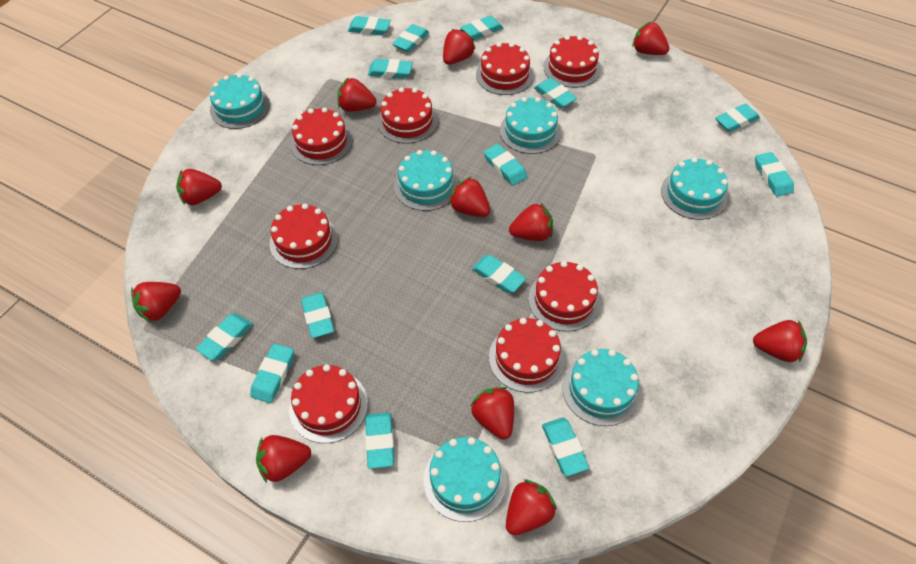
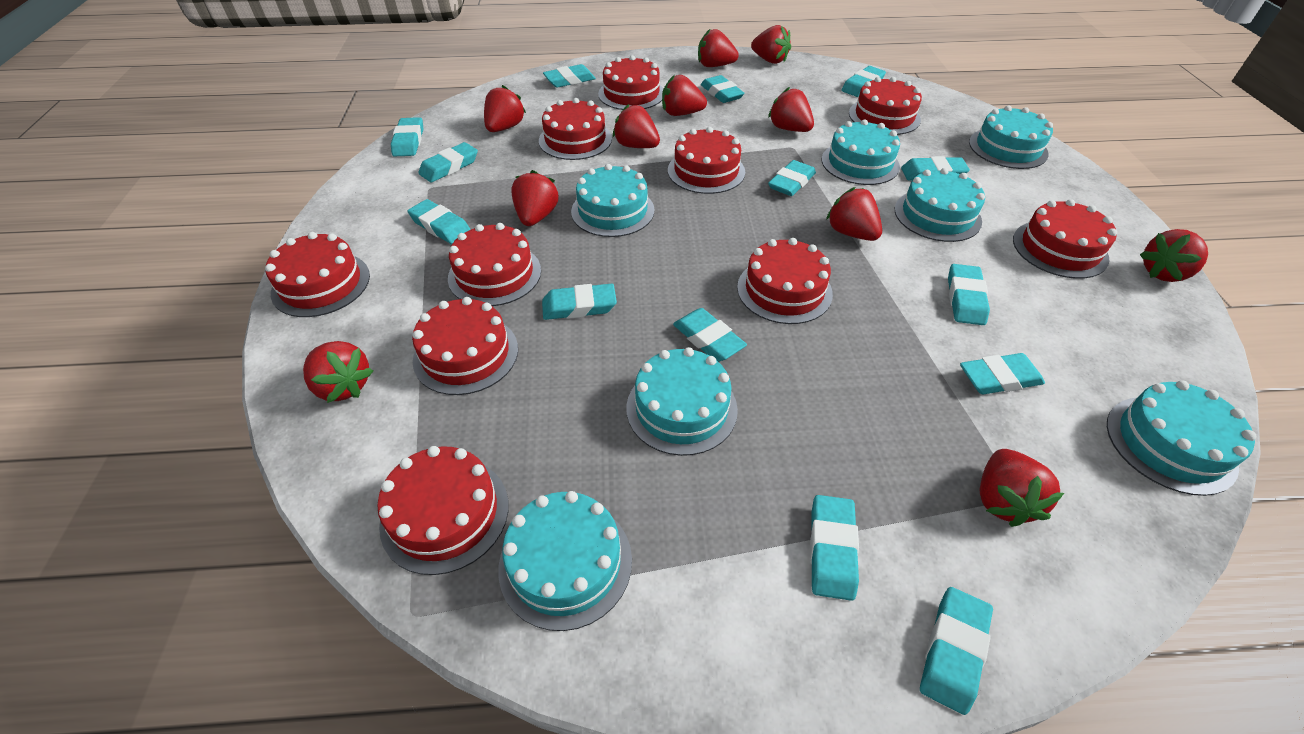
red cake: [269,204,338,269] [289,364,368,443] [290,107,352,165] [377,87,438,144] [476,42,534,95] [489,318,565,393] [528,261,601,332] [544,35,601,88] = 8 -> [265,232,370,317] [377,446,509,575] [412,297,518,395] [448,223,541,306] [539,98,612,160] [598,55,663,110] [668,127,745,194] [737,238,833,324] [849,77,922,135] [1013,199,1117,279] = 10
turquoise cake: [210,73,270,129] [394,150,458,211] [424,437,507,522] [500,97,561,154] [563,349,641,426] [661,157,728,220] = 6 -> [498,491,632,631] [571,164,655,237] [626,347,738,456] [822,119,900,185] [895,168,985,242] [969,106,1053,169] [1107,380,1256,496] = 7

